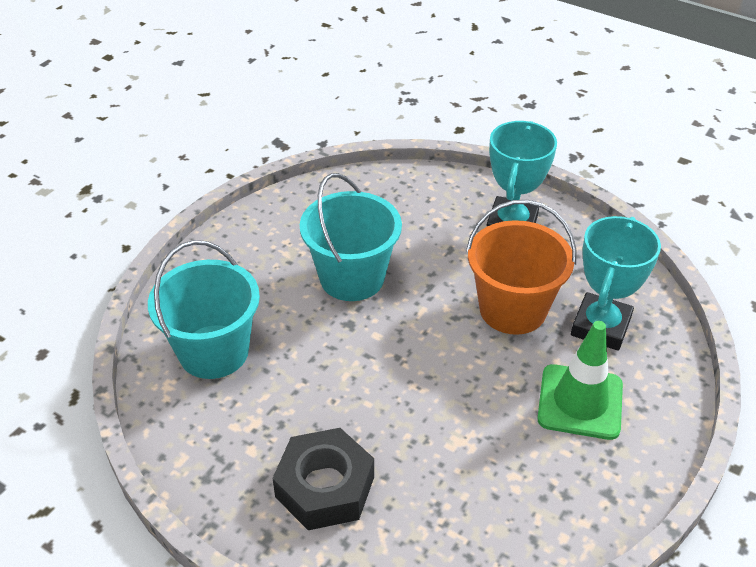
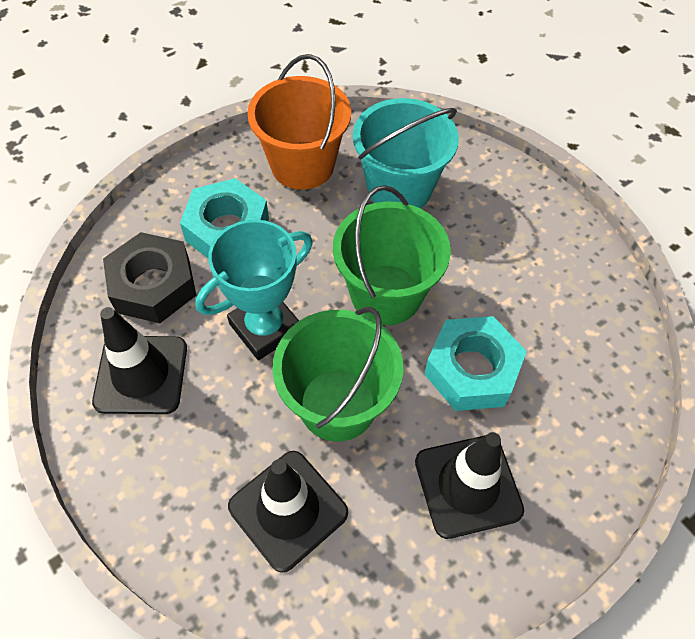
black traffic cone: none = 0 -> [92,307,187,414] [228,451,348,573] [415,432,524,539] = 3
green bucket: none = 0 -> [272,307,403,441] [333,185,451,325] = 2
green traffic cone: [537,321,623,440] = 1 -> none = 0
turquoise bucket: [148,240,260,379] [300,173,402,301] = 2 -> [353,98,459,208] = 1
turquoise nut: none = 0 -> [180,178,269,258] [424,316,527,411] = 2
turquoise trophy: [486,121,557,227] [571,216,661,351] = 2 -> [195,220,313,360] = 1

